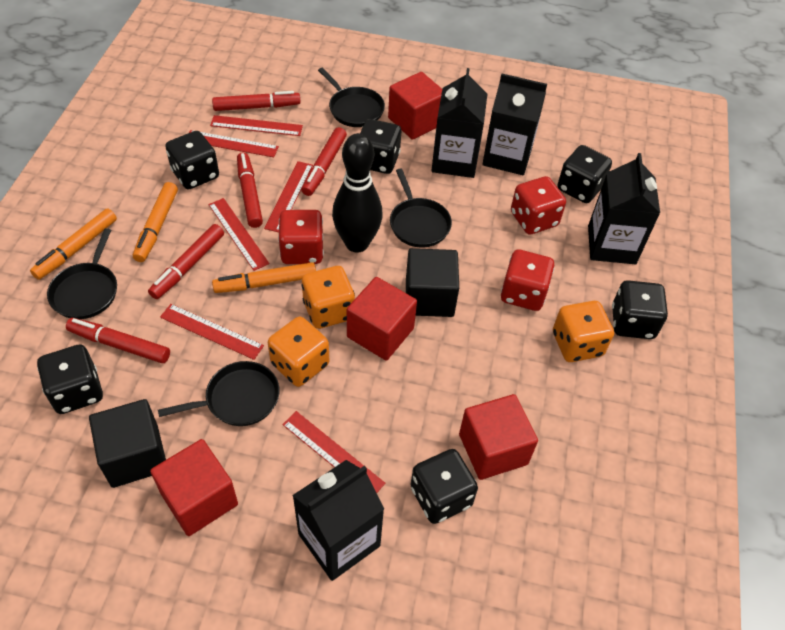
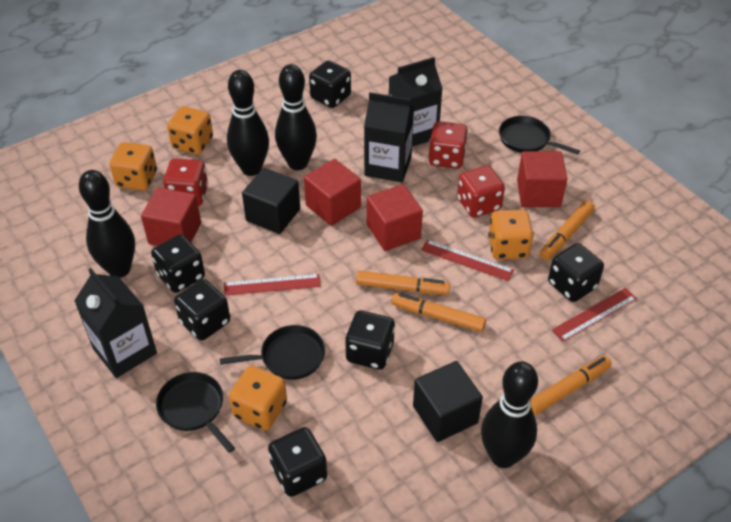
black bowling pin: [332,133,383,253] = 1 -> [79,170,135,278] [227,70,269,176] [275,64,317,170] [481,361,538,468] = 4
black carton: [292,460,384,581] [432,68,487,178] [482,74,547,175] [588,153,660,264] = 4 -> [74,268,157,378] [364,92,414,182] [389,57,443,147] = 3
black pan: [47,228,117,319] [158,361,280,426] [318,68,385,127] [390,168,452,247] = 4 -> [156,372,235,453] [220,325,325,380] [499,116,580,155] = 3
orange dice: [268,317,329,387] [302,266,355,329] [553,301,614,362] = 3 -> [110,142,157,191] [167,106,213,155] [229,366,287,431] [488,210,534,260] = 4
orange marker: [30,209,117,280] [133,182,178,262] [212,262,316,293] = 3 -> [356,271,450,295] [391,293,486,332] [530,356,612,415] [540,201,595,260] = 4
red marker: [66,318,170,363] [148,224,224,299] [212,91,300,111] [237,152,263,228] [301,127,347,196] = 5 -> none = 0
red ruler: [160,304,264,360] [189,130,279,157] [208,198,269,271] [210,115,303,136] [264,161,313,233] [282,411,385,493] = 6 -> [224,274,321,296] [421,240,514,281] [552,288,637,341] = 3

